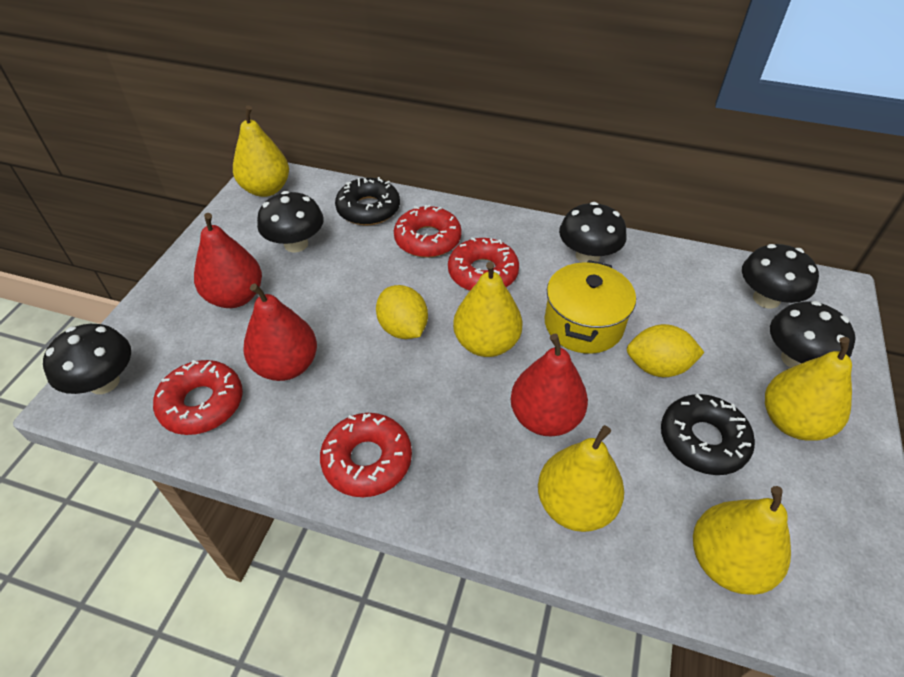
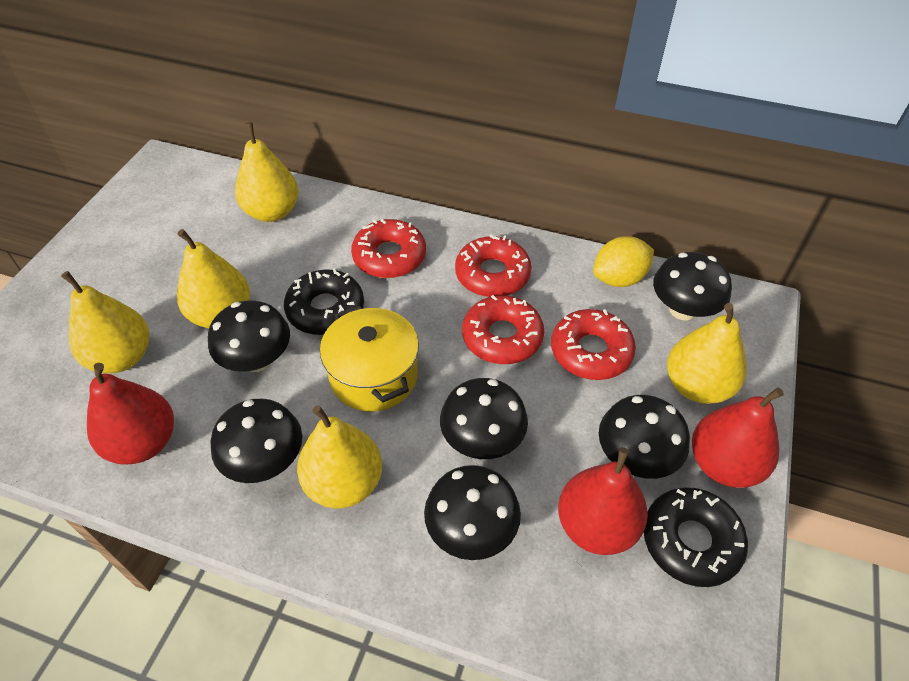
black mushroom: [43,324,131,394] [257,191,324,252] [559,202,627,263] [742,244,819,309] [770,301,855,368] = 5 -> [208,301,290,372] [210,399,302,483] [424,465,521,560] [440,378,528,459] [599,395,690,479] [653,252,732,321] = 6
yellow lemon: [376,285,428,339] [627,324,705,377] = 2 -> [593,236,654,287] = 1

